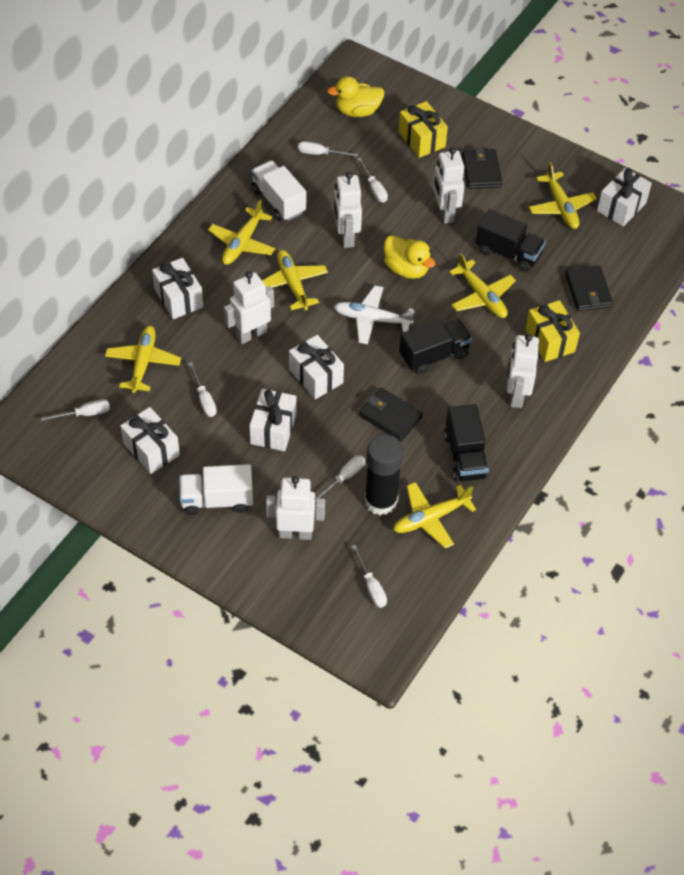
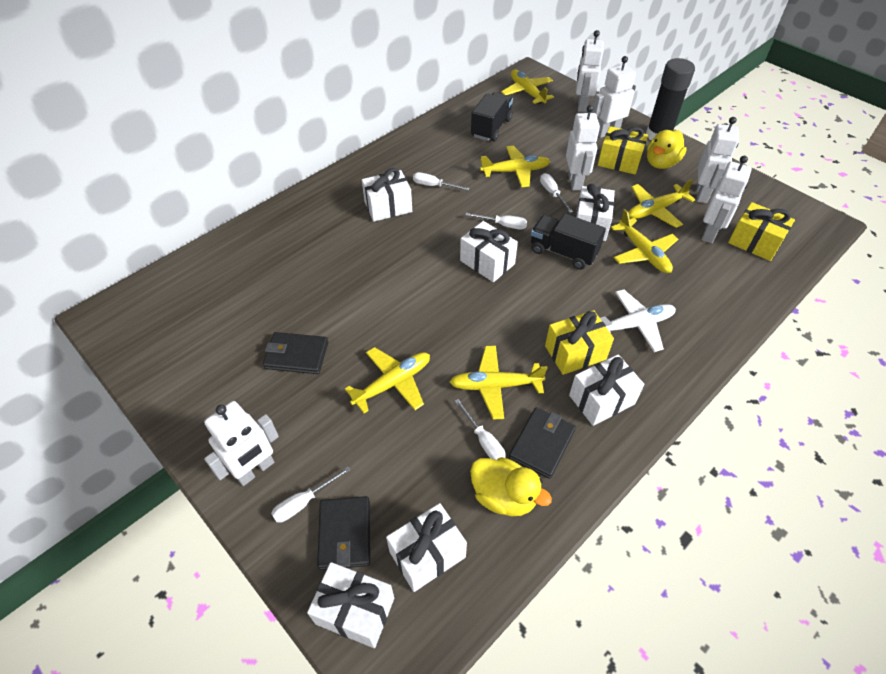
black truck: [399,319,472,375] [444,404,489,482] [475,209,546,272] = 3 -> [471,92,513,141] [531,214,606,270] = 2
white gift: [120,407,180,474] [152,258,203,319] [249,389,297,451] [289,335,344,399] [597,168,652,227] = 5 -> [307,562,394,648] [362,168,412,222] [386,503,467,592] [460,221,518,282] [569,354,644,426] [575,184,615,241] = 6
white robot: [224,271,274,344] [266,476,325,540] [334,172,362,248] [433,147,465,224] [507,334,539,408] = 5 -> [204,401,279,486] [566,105,600,191] [576,30,604,113] [592,56,636,138] [697,117,739,203] [702,156,752,243] = 6
white screwdriver: [41,399,110,421] [188,362,217,417] [298,141,358,157] [315,455,365,503] [352,545,387,608] [357,158,388,203] = 6 -> [271,467,350,523] [413,172,470,191] [455,399,506,460] [465,213,527,230] [540,173,573,213] = 5
white truck: [179,464,253,515] [251,160,306,221] = 2 -> none = 0
yellow gift: [399,101,448,158] [525,300,580,362] = 2 -> [545,310,614,375] [598,126,648,174] [728,202,795,261] = 3

